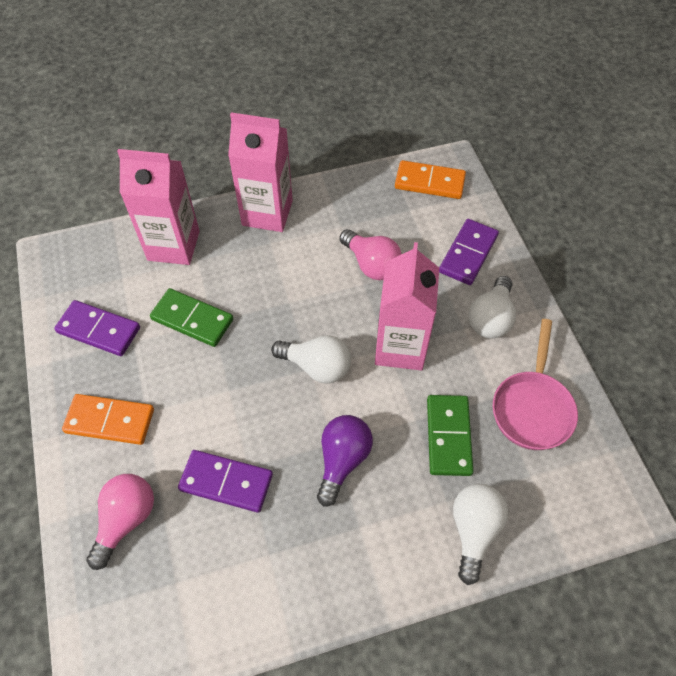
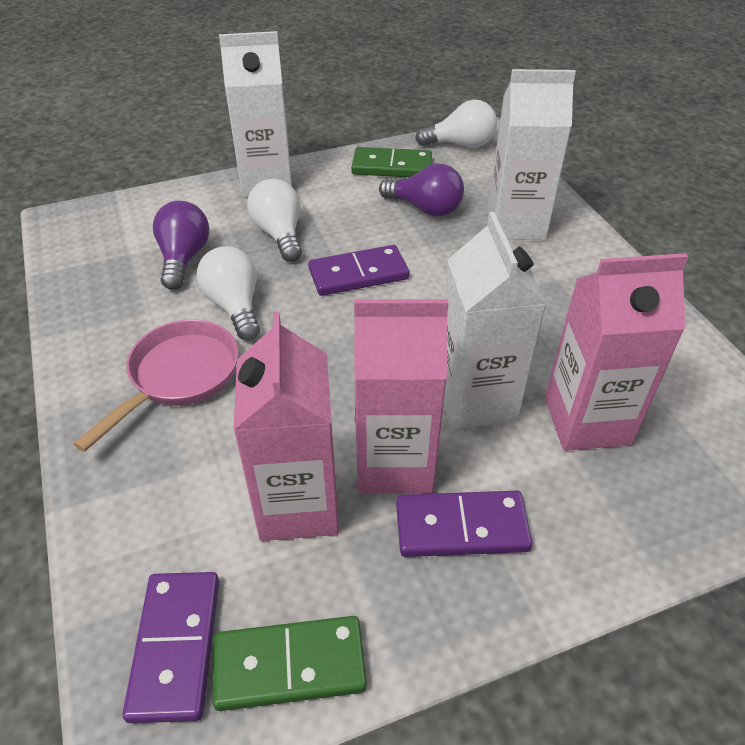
orange domino: [62,394,154,445] [395,160,466,199] = 2 -> none = 0
pink light bulb: [86,474,154,570] [339,229,402,280] = 2 -> none = 0
purple light bulb: [317,415,373,507] = 1 -> [153,201,209,290] [379,164,464,216] = 2
white carton: none = 0 -> [219,31,292,197] [444,212,547,429] [488,69,576,240] = 3

